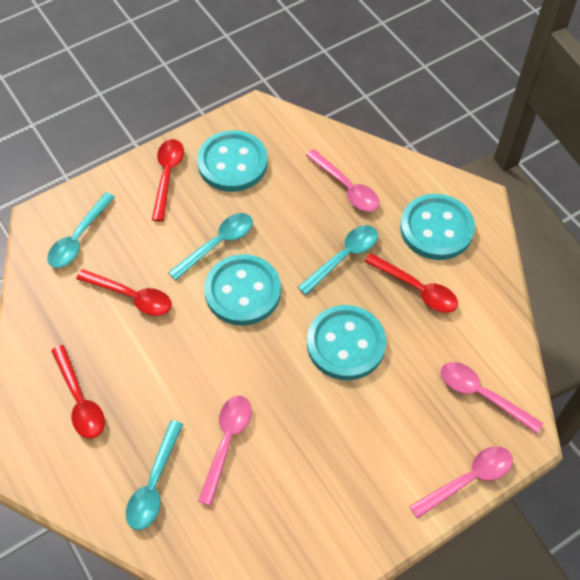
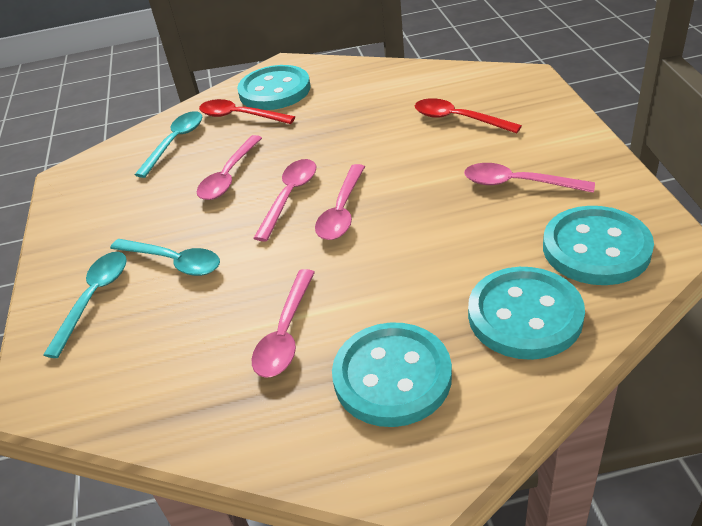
pink spoon: [198,396,252,506] [306,149,379,212] [409,446,513,519] [441,362,543,434] = 4 -> [197,135,262,200] [252,269,315,378] [253,159,316,242] [315,164,365,240] [464,163,595,193] = 5
red spoon: [51,345,105,439] [76,269,172,316] [152,139,184,222] [364,253,458,313] = 4 -> [199,99,295,124] [415,98,522,134] = 2
turquoise spoon: [47,192,115,268] [126,420,184,530] [168,213,253,280] [298,225,378,295] = 4 -> [43,252,127,358] [110,239,220,276] [135,111,202,178] = 3

